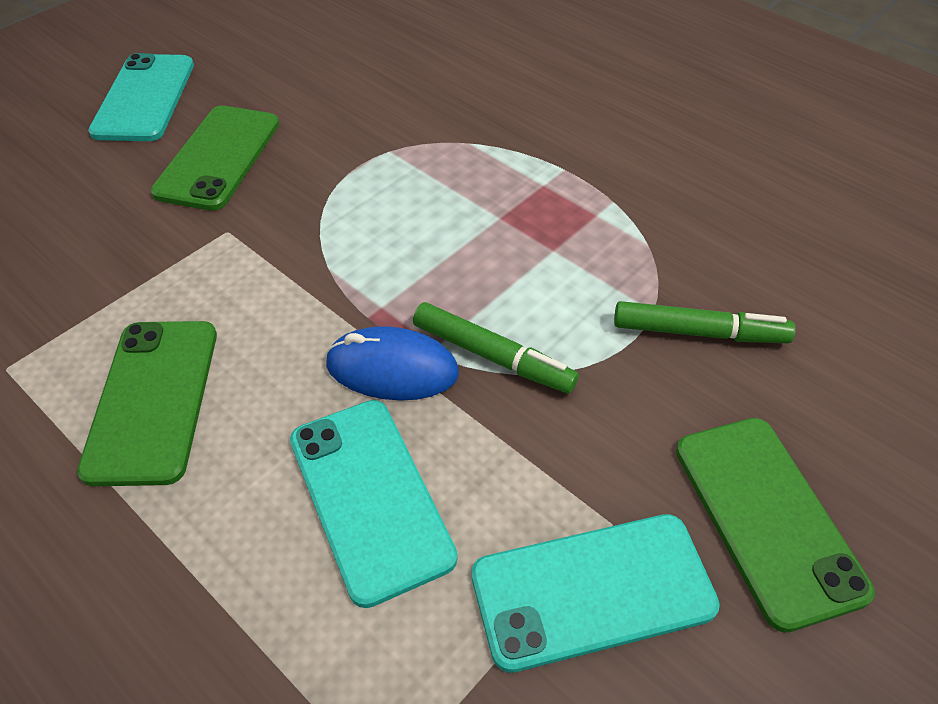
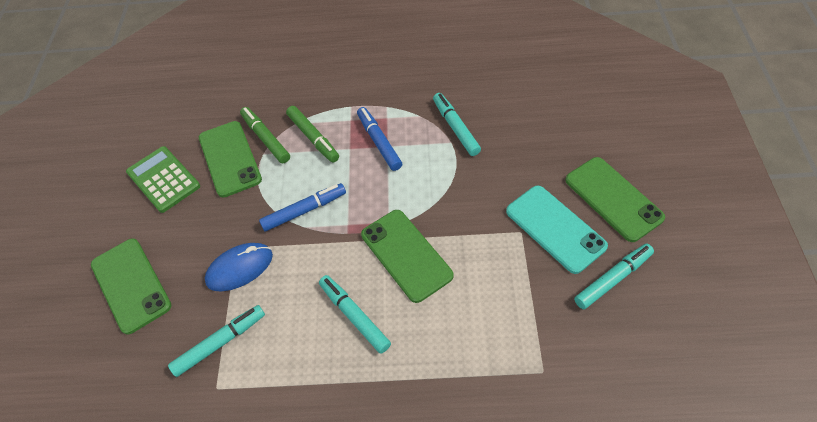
blue marker: none = 0 -> [259,183,346,231] [357,107,402,171] = 2
green calculator: none = 0 -> [126,146,200,213] = 1
green phone: [77,321,217,486] [151,105,279,211] [676,418,875,633] = 3 -> [91,238,171,334] [199,121,262,197] [361,210,454,303] [565,157,665,242] = 4
turquoise marker: none = 0 -> [168,305,265,377] [319,275,391,354] [433,93,481,156] [574,244,654,309] = 4
turquoise phone: [88,53,194,141] [290,400,458,608] [472,514,720,673] = 3 -> [506,186,608,274] = 1

